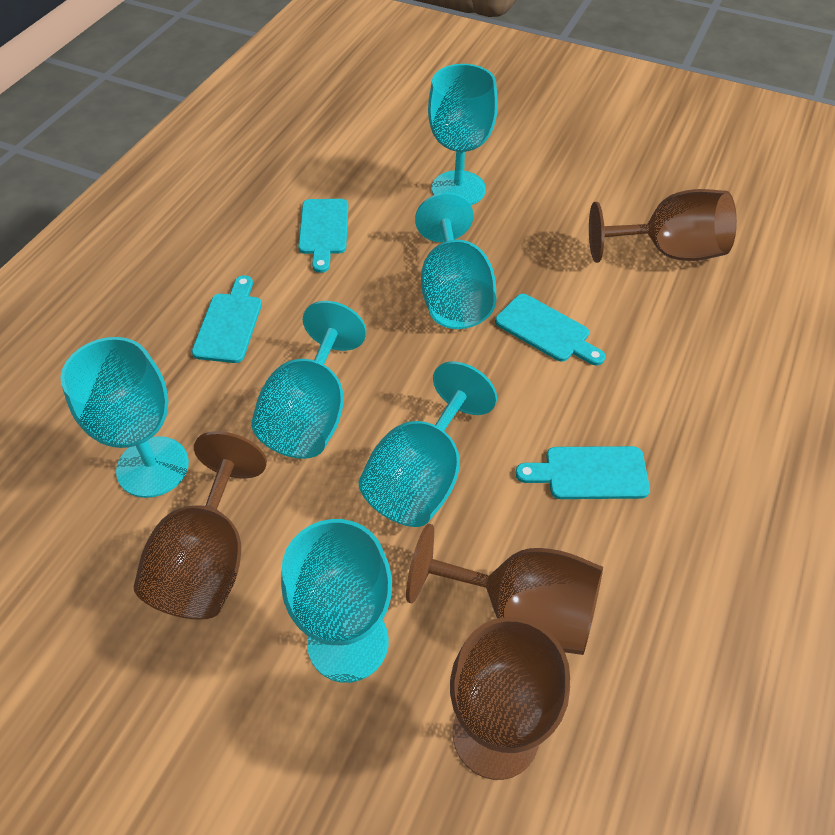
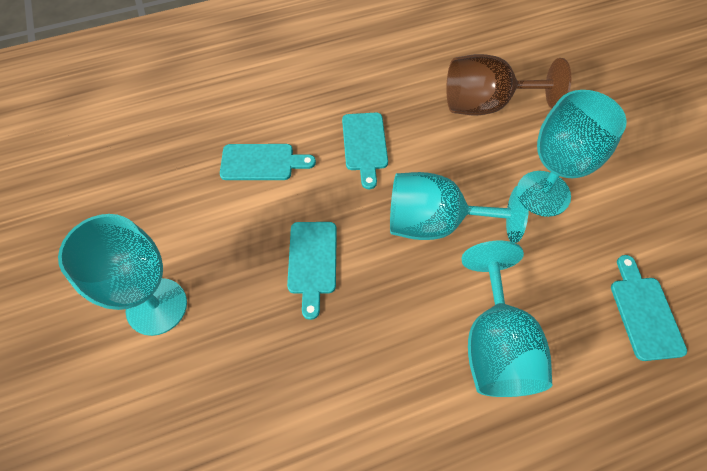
brown goblet: [134,431,267,620] [406,524,603,655] [450,617,570,780] [589,189,737,263] = 4 -> [446,54,571,115] = 1
turquoise goblet: [61,337,189,498] [251,301,366,459] [281,519,392,683] [359,361,497,527] [415,192,496,329] [428,64,498,205] = 6 -> [58,214,187,336] [390,172,529,243] [461,241,552,397] [517,90,627,217] = 4

